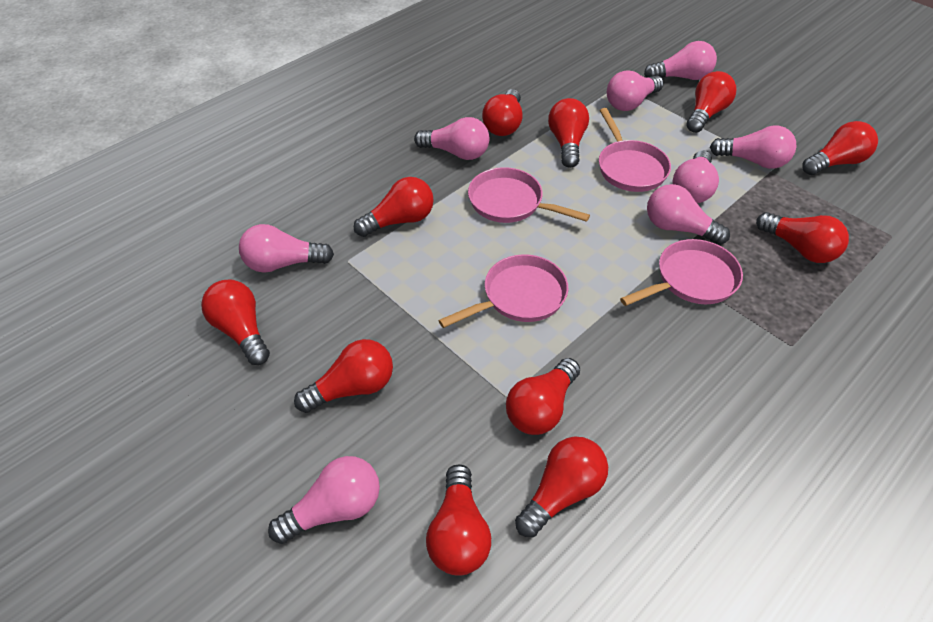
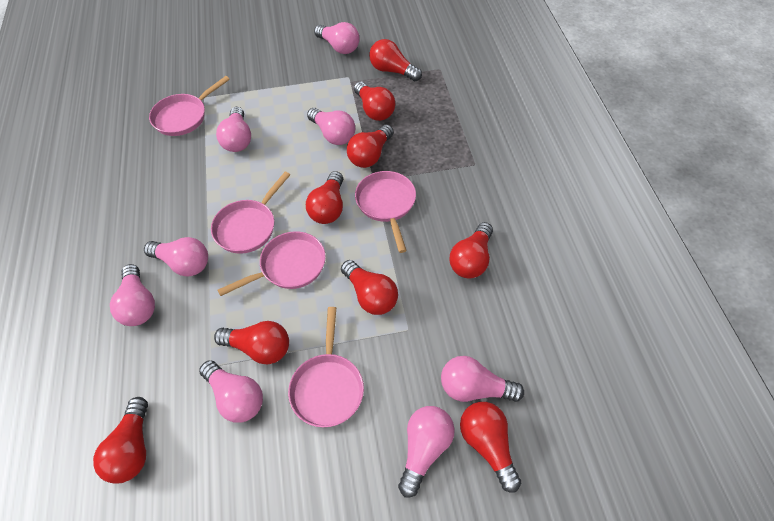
pink pan: [438,254,569,328] [468,167,590,223] [599,108,671,192] [620,239,743,306] = 4 -> [149,76,230,136] [211,171,290,254] [218,231,326,296] [288,307,364,427] [355,171,416,253] = 5
red light bulb: [201,280,270,365] [294,339,393,413] [354,177,434,237] [426,464,491,576] [482,89,522,136] [506,358,580,435] [515,436,608,537] [548,98,589,168] [687,71,737,133] [756,212,849,263] [802,121,878,175] = 11 -> [93,397,148,483] [214,321,289,364] [306,171,343,224] [341,260,398,315] [347,124,394,168] [354,81,395,121] [369,39,422,81] [449,222,493,279] [460,402,521,493] = 9

